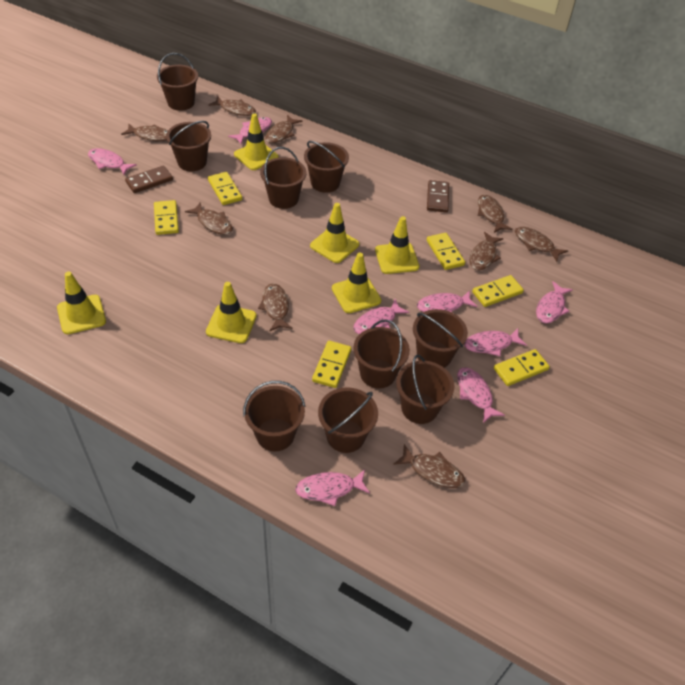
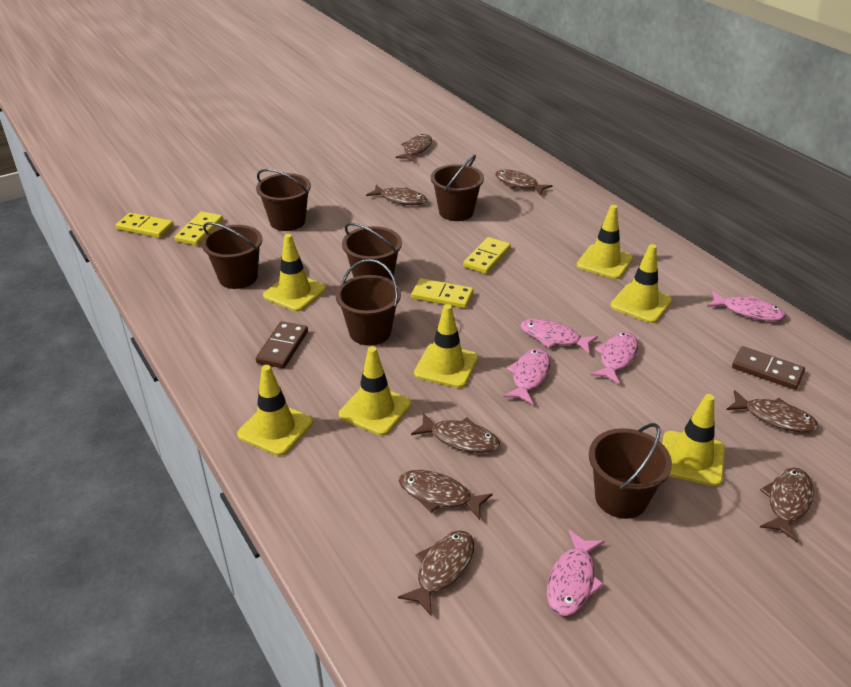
brown bucket: [157,53,198,111] [166,121,211,171] [243,381,306,451] [260,147,306,209] [304,141,349,193] [318,388,378,453] [353,319,410,388] [396,355,454,424] [413,309,468,368] = 9 -> [202,222,262,289] [256,169,311,231] [336,259,401,346] [342,223,402,281] [431,154,484,221] [589,423,672,519] = 6
brown fish: [121,124,168,141] [185,202,233,235] [209,96,256,116] [258,283,293,332] [265,115,302,143] [393,444,465,488] [470,232,504,270] [478,195,513,233] [515,227,568,262] = 9 -> [366,185,427,205] [395,134,432,162] [398,531,474,615] [399,470,493,520] [411,413,500,453] [495,170,553,195] [727,390,819,432] [760,468,814,542] = 8
pink fish: [88,148,137,175] [228,117,272,144] [295,470,370,506] [353,299,410,334] [417,290,477,312] [457,367,505,423] [464,328,527,356] [536,281,573,323] = 8 -> [503,348,550,405] [520,319,598,354] [547,530,605,616] [591,332,638,385] [707,291,786,321] = 5
yellow domino: [154,200,179,235] [208,172,242,205] [312,341,352,388] [427,233,465,270] [472,275,524,307] [494,349,550,386] = 6 -> [116,213,174,238] [175,211,223,246] [411,278,474,308] [463,237,511,274] = 4
yellow traffic cone: [57,272,106,334] [206,282,257,343] [234,114,279,170] [310,203,359,263] [332,253,381,313] [375,216,419,274] = 6 -> [237,365,313,456] [263,234,326,311] [339,346,411,436] [414,304,478,388] [577,205,633,279] [610,244,672,323] [662,394,725,486] = 7

